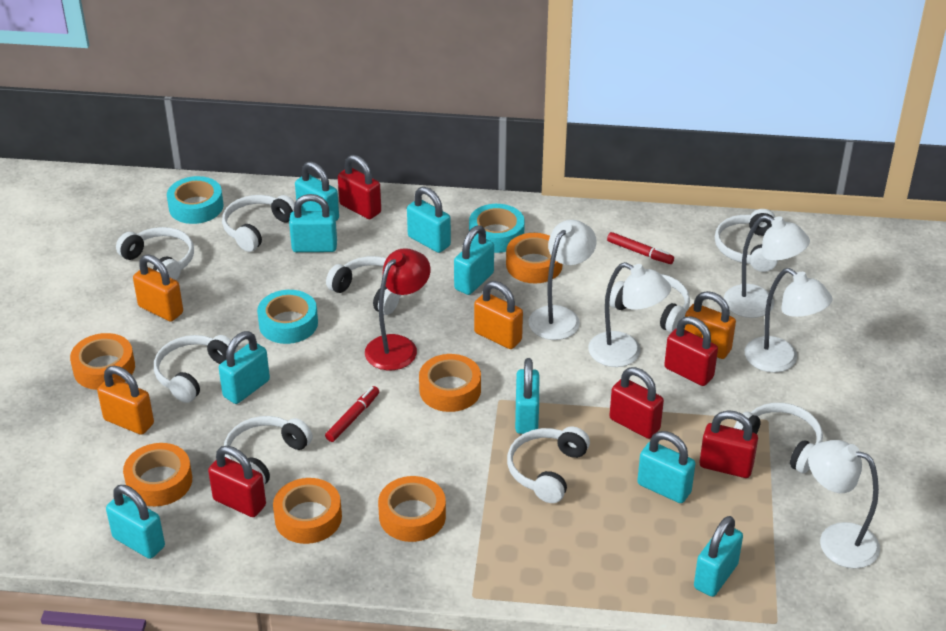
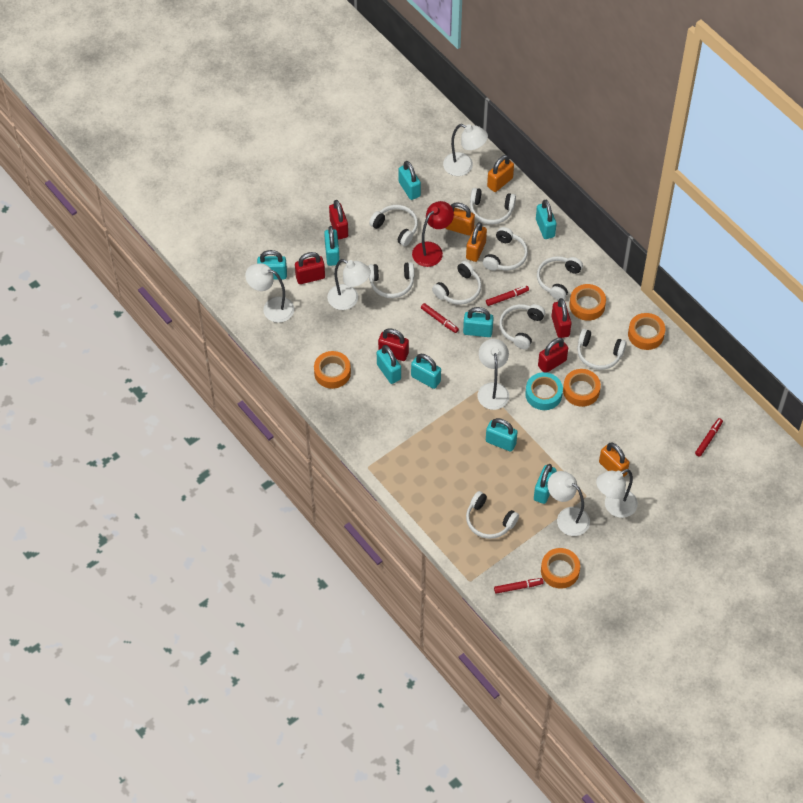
orange tape: [70,333,135,390] [123,443,192,506] [273,478,342,544] [378,476,446,542] [419,354,481,412] [506,233,563,283] = 6 -> [314,351,351,389] [541,548,580,589] [563,369,601,407] [569,284,606,321] [628,313,665,350] = 5
red marker: [325,386,379,442] [607,232,674,264] = 2 -> [421,303,459,333] [486,286,529,306] [494,578,544,594] [695,418,723,457] = 4
turquoise tape: [167,176,223,224] [257,290,318,344] [469,204,525,253] = 3 -> [525,372,563,410] = 1
white lamp: [528,220,597,340] [588,262,671,367] [724,215,810,318] [745,268,833,373] [808,440,880,568] = 5 -> [245,263,295,323] [327,259,371,310] [443,124,488,176] [477,339,509,410] [548,471,590,536] [596,469,638,518] = 6

